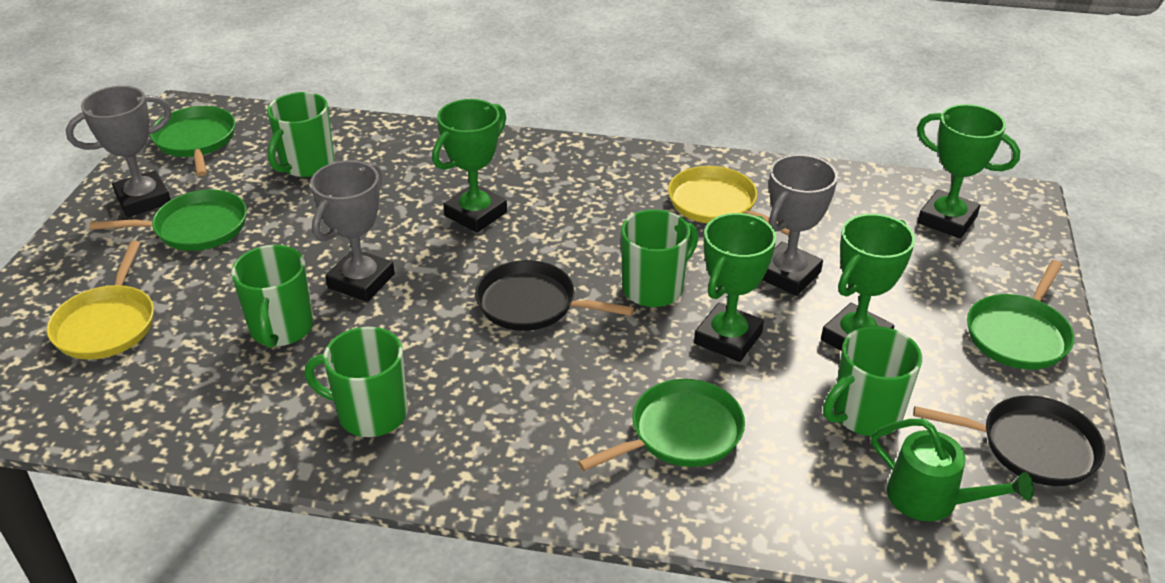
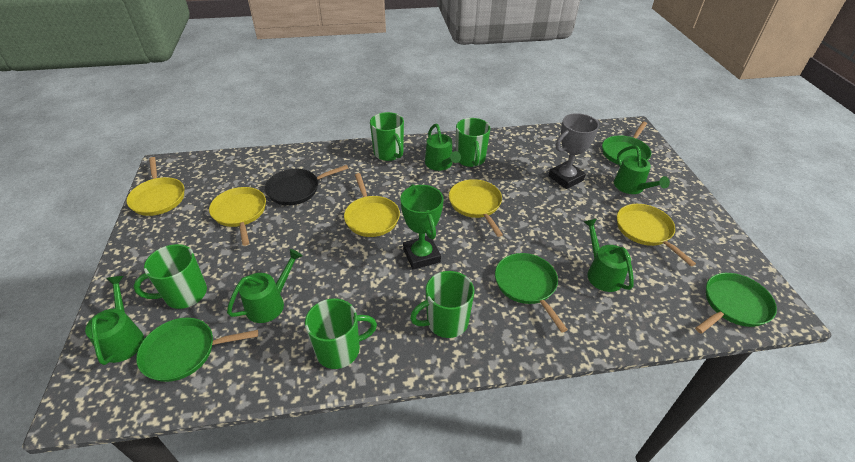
black pan: [475,260,634,331] [913,395,1105,486] = 2 -> [265,165,348,205] = 1
green trophy: [432,99,507,233] [694,213,776,362] [821,214,915,351] [917,104,1020,239] = 4 -> [400,184,444,270] = 1
green watering can: [871,419,1034,522] = 1 -> [85,276,144,365] [227,249,302,323] [425,124,461,171] [584,218,634,292] [614,146,670,194] = 5
grey trophy: [66,86,172,217] [310,160,395,302] [762,154,838,296] = 3 -> [548,113,599,189] = 1
yellow pan: [47,241,154,360] [668,166,790,236] = 2 -> [127,157,184,216] [209,187,266,246] [344,173,400,237] [449,179,503,237] [617,204,696,266] = 5

